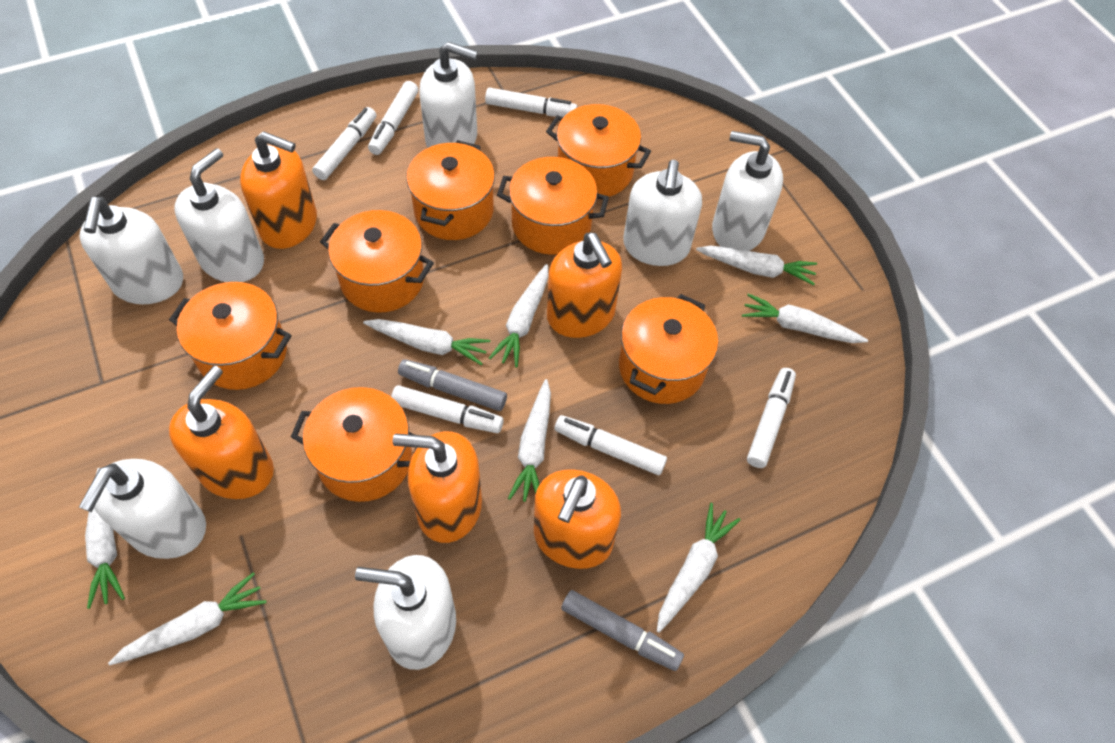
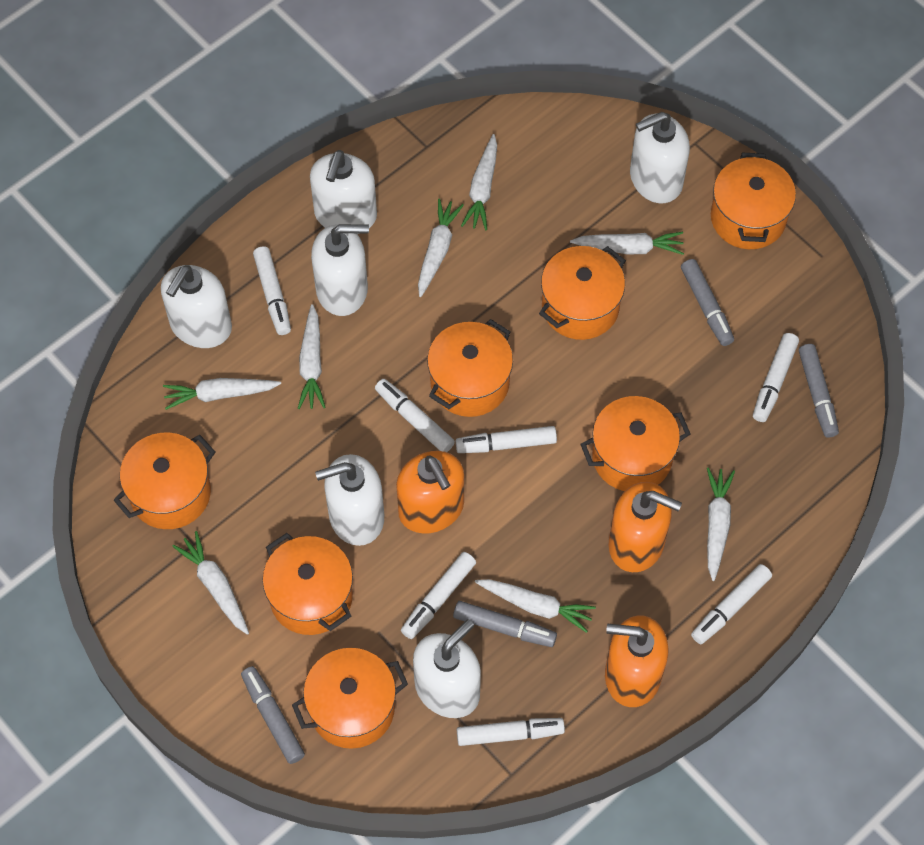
grey marker: [398,359,507,411] [561,590,684,671] = 2 -> [241,666,305,764] [453,601,557,647] [681,259,734,346] [799,344,839,438] = 4
orange soap dispenser: [169,366,274,499] [240,131,317,249] [392,431,482,543] [534,469,621,569] [547,233,622,338] = 5 -> [396,451,464,534] [605,615,668,707] [608,482,682,572] = 3
white marker: [312,107,376,180] [368,81,418,155] [391,385,504,433] [485,88,578,117] [554,415,667,475] [747,368,796,468] = 6 -> [253,246,291,335] [375,379,455,452] [401,552,476,639] [456,426,557,453] [457,718,565,746] [691,564,772,644] [753,333,799,422] = 7
white soap dispenser: [79,197,183,304] [79,459,206,559] [174,148,264,282] [355,555,456,670] [419,42,478,148] [623,160,702,266] [712,131,783,251] = 7 -> [161,265,232,348] [310,150,377,234] [311,224,369,316] [315,454,384,546] [413,619,481,718] [630,112,690,203] = 6

